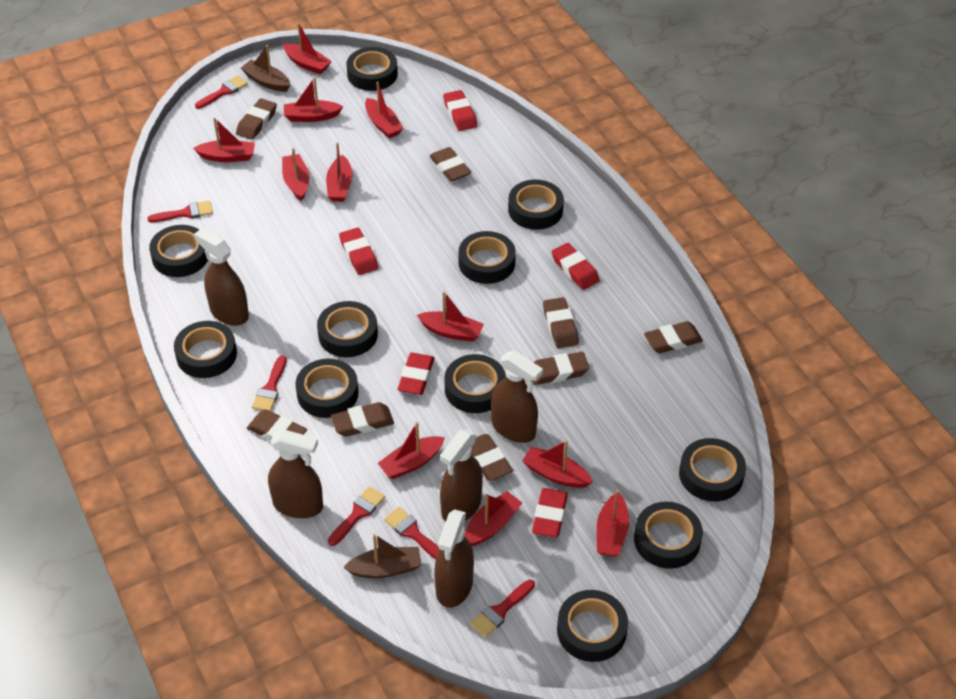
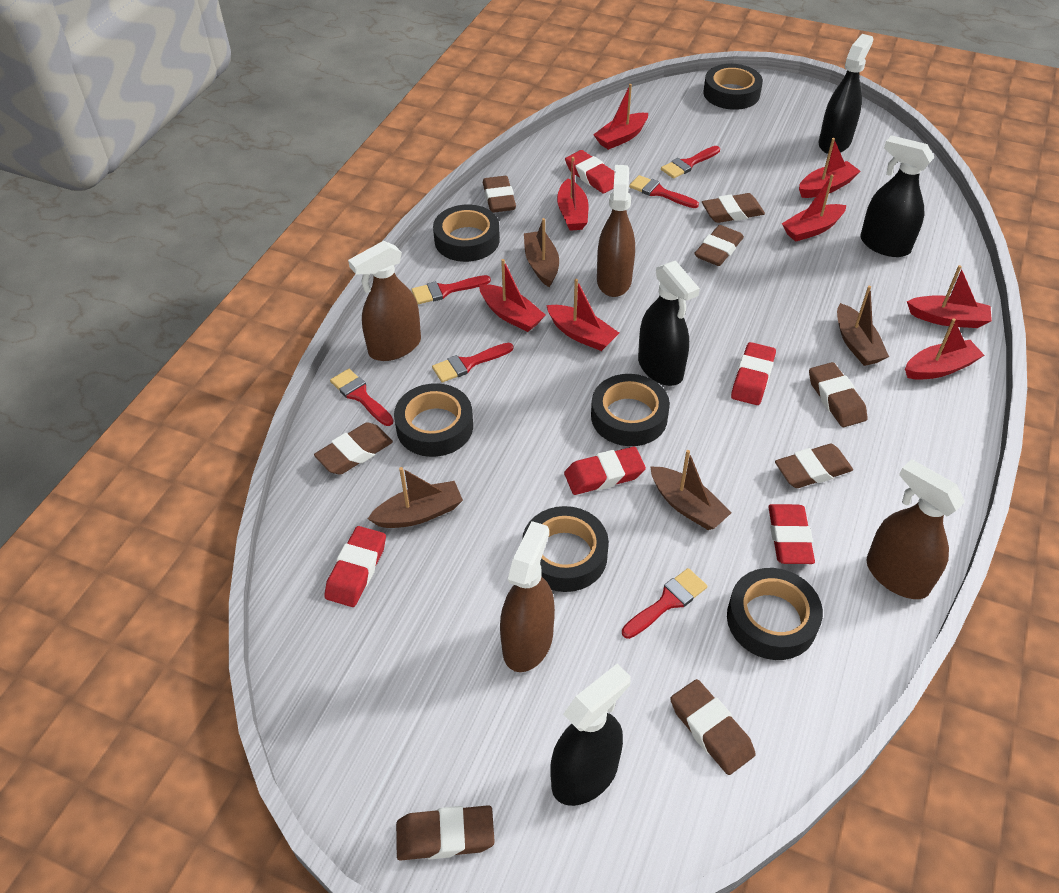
black spray bottle: none = 0 -> [551,664,631,806] [638,261,700,386] [819,34,873,154] [860,135,934,257] = 4
black tape: [149,225,208,277] [174,321,237,378] [295,359,359,418] [317,301,378,357] [346,47,398,91] [444,354,506,413] [458,231,516,284] [508,179,564,230] [557,590,628,662] [634,502,703,569] [679,438,746,502] = 11 -> [394,383,473,457] [433,205,500,262] [522,506,609,592] [591,374,670,446] [703,64,763,110] [727,568,823,660] = 6
brown boat: [241,45,290,92] [343,534,422,578] = 2 -> [368,467,463,528] [524,218,559,287] [650,450,731,530] [837,286,889,366] = 4
brown spray bottle: [194,228,249,326] [268,429,323,518] [434,509,474,608] [440,429,483,521] [491,350,543,443] = 5 -> [348,241,421,361] [500,521,555,672] [597,165,635,297] [866,459,965,599] = 4
red boat: [193,117,255,162] [282,148,309,201] [283,23,332,74] [284,77,343,122] [326,142,353,202] [365,82,403,138] [378,422,445,479] [417,291,484,342] [464,491,522,546] [522,440,593,488] [596,490,629,557] = 11 -> [479,259,546,332] [546,279,619,351] [557,157,588,231] [593,84,648,150] [782,174,846,242] [799,138,861,198] [905,318,984,380] [907,265,992,328] = 8

